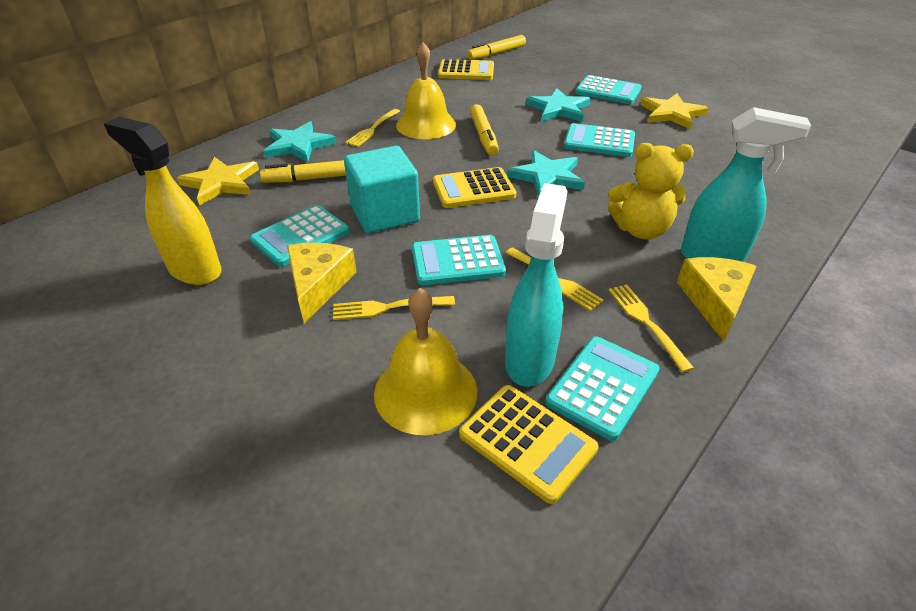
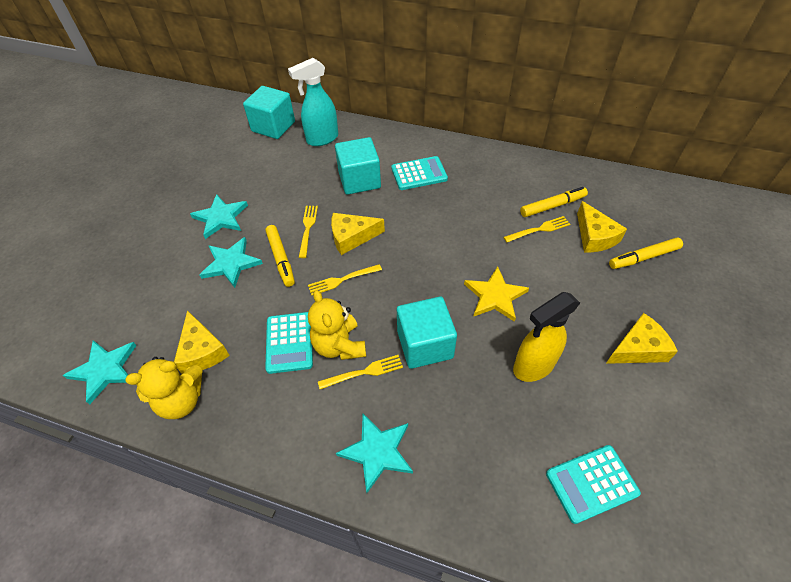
turquoise calculator: [250,205,350,267] [412,235,506,285] [545,336,660,441] [564,123,635,157] [575,75,642,104] = 5 -> [265,312,313,374] [391,156,448,190] [546,445,641,524] = 3
turquoise cube: [344,146,420,233] = 1 -> [243,86,295,139] [335,137,381,195] [397,297,457,369] = 3
turquoise spray bottle: [505,183,568,387] [681,107,811,262] = 2 -> [288,58,338,146] = 1
turquoise star: [264,121,337,162] [507,150,585,198] [526,88,591,122] = 3 -> [63,340,137,404] [190,194,248,239] [199,237,263,288] [336,414,413,493] = 4
yellow bell: [374,288,477,435] [396,42,456,139] = 2 -> none = 0
yellow calculator: [433,167,516,208] [438,59,494,80] [459,385,599,504] = 3 -> none = 0
yellow cheese: [287,243,357,323] [677,257,757,342] = 2 -> [174,310,230,374] [331,213,385,255] [577,201,627,252] [606,313,678,364] = 4
yellow star: [177,157,259,206] [640,93,709,129] = 2 -> [464,266,529,322] = 1
yellow teddy bear: [608,143,694,239] = 1 -> [125,357,203,419] [308,290,366,360] = 2

